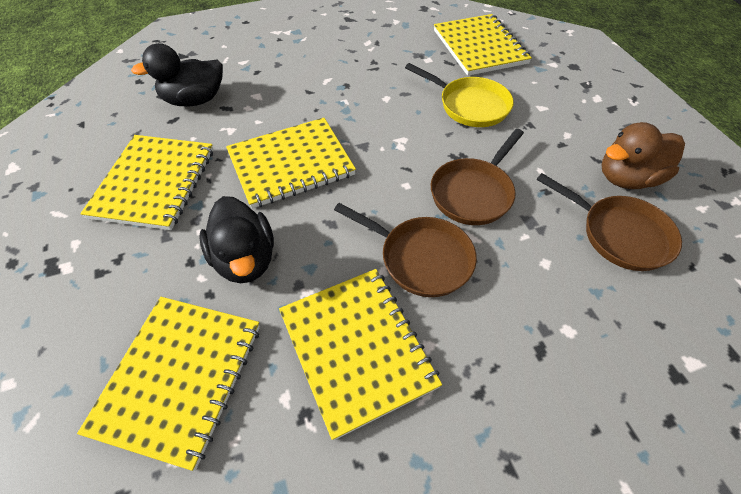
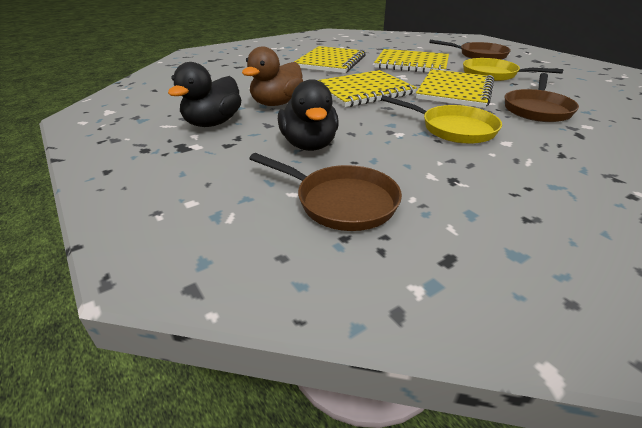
yellow notebook: [77,297,260,471] [80,135,213,230] [226,118,356,209] [279,269,442,441] [434,14,532,76] = 5 -> [294,46,366,73] [317,70,417,107] [374,49,449,73] [416,69,494,108] = 4
yellow pan: [405,63,514,127] = 1 -> [381,95,502,144] [463,58,564,81] = 2

